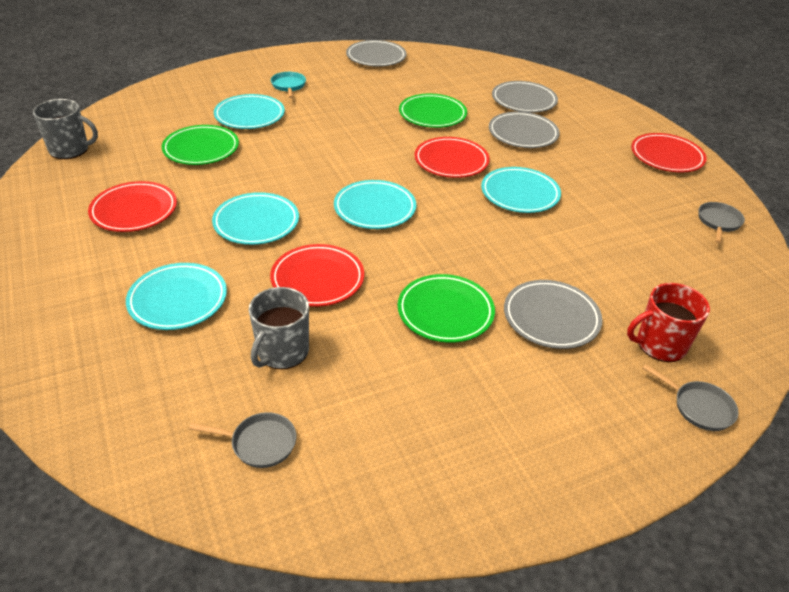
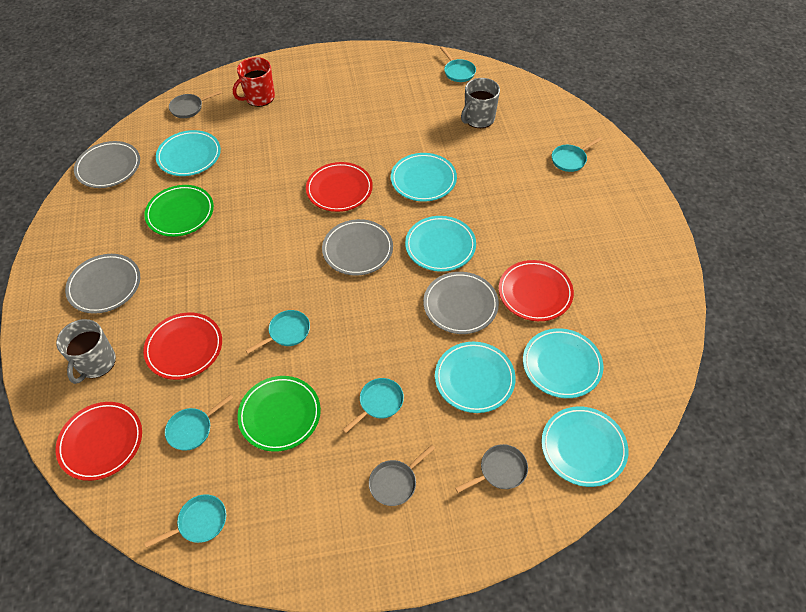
green plate: [162,125,239,165] [398,274,495,343] [399,94,467,128] = 3 -> [144,185,214,237] [237,376,321,452] = 2
turquoise pan: [271,72,306,98] = 1 -> [144,494,226,548] [165,394,233,451] [245,310,310,354] [342,378,404,433] [440,46,476,82] [552,137,602,172] = 6
turquoise plate: [126,263,227,330] [212,192,299,245] [214,94,285,129] [334,180,416,229] [481,167,561,213] = 5 -> [156,130,221,176] [391,153,457,202] [405,216,476,272] [435,342,516,413] [523,328,603,398] [541,406,628,487] = 6

